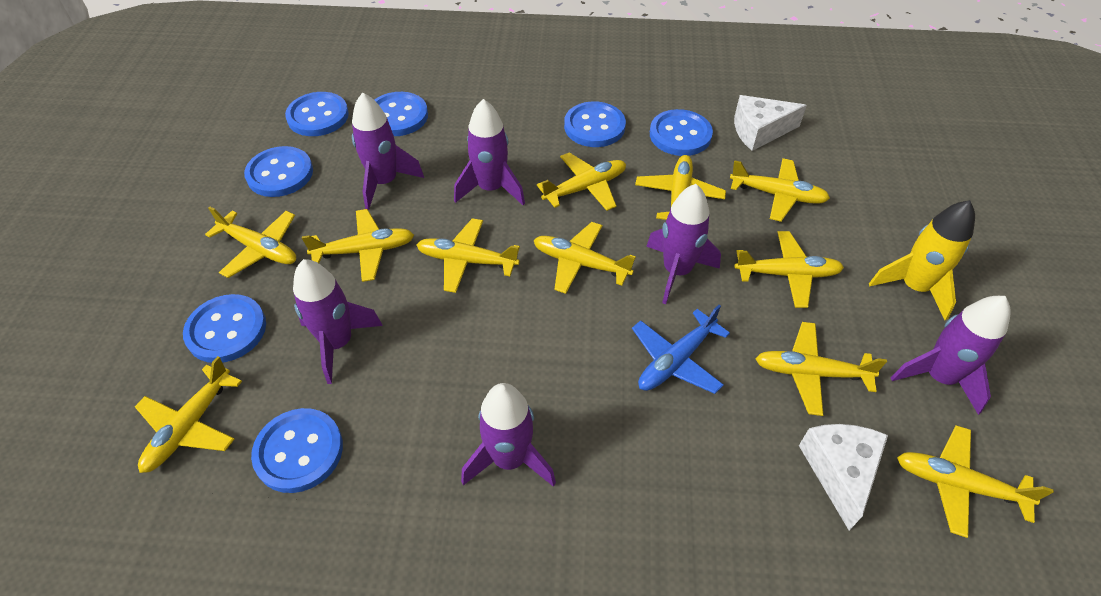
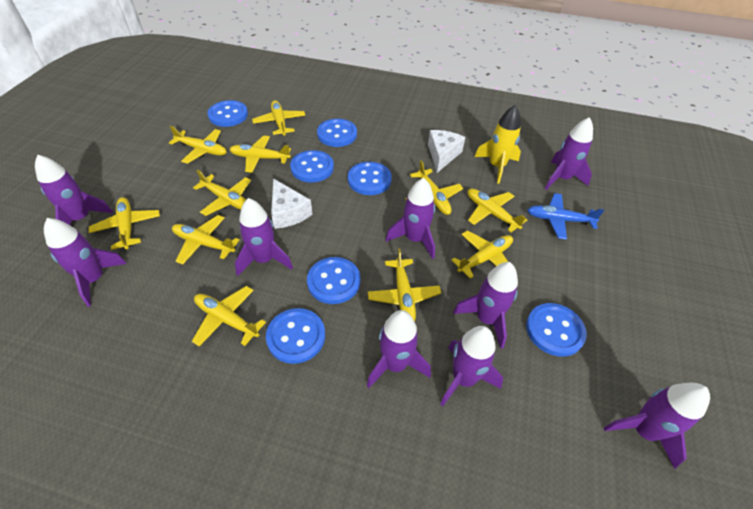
purple rocket: [293,259,383,384] [352,92,424,210] [454,99,525,205] [461,383,556,487] [646,184,721,304] [891,296,1011,415] = 6 -> [35,155,113,225] [44,218,127,307] [235,198,293,276] [367,310,431,388] [386,178,435,259] [440,326,503,406] [453,262,518,349] [545,117,593,190] [604,383,710,469] = 9

